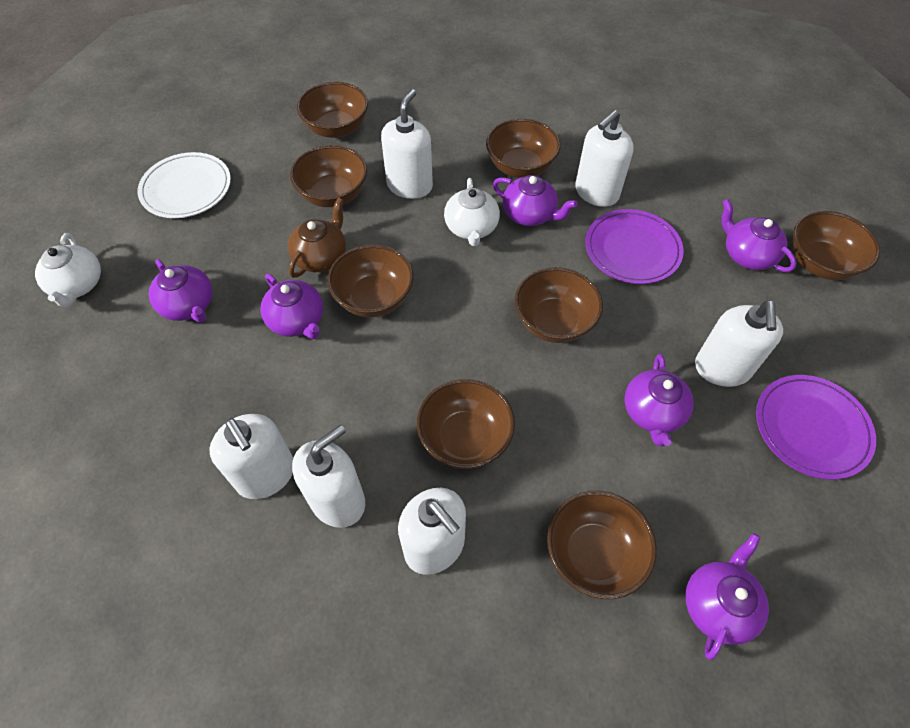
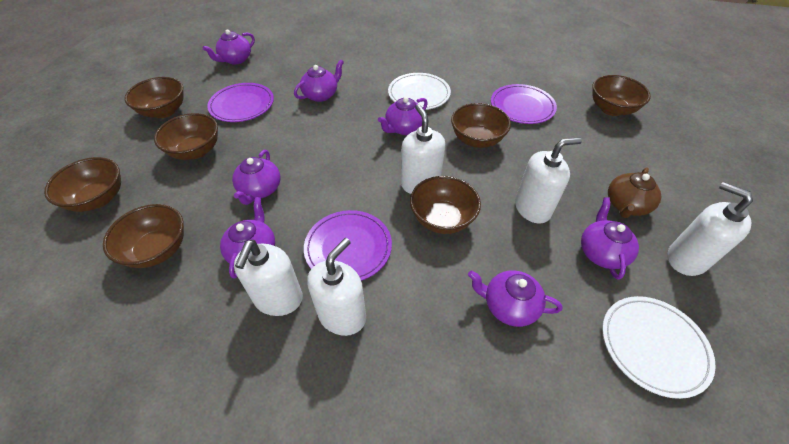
brown bowl: [290,145,367,207] [297,82,368,138] [327,244,414,318] [417,379,515,469] [486,118,561,178] [515,267,603,343] [547,491,657,599] [793,211,880,280] = 8 -> [44,157,121,212] [103,204,184,268] [124,77,184,118] [154,113,218,160] [410,176,481,234] [451,103,511,148] [592,75,651,116] = 7
purple plate: [585,209,684,284] [756,375,876,480] = 2 -> [207,83,274,122] [304,210,392,281] [491,84,557,124] = 3
purple teapot: [149,259,213,322] [260,274,323,339] [493,175,578,226] [624,354,694,447] [685,533,769,660] [721,199,797,272] = 6 -> [203,30,255,65] [220,197,275,279] [232,150,280,205] [294,60,344,102] [378,97,428,135] [468,271,563,327] [581,197,639,280] = 7
white plate: [138,152,231,218] = 1 -> [388,73,451,110] [602,296,716,399] = 2
white soap dispenser: [209,414,293,499] [292,425,365,528] [381,89,433,199] [398,488,466,575] [575,110,634,207] [695,300,783,387] = 6 -> [234,240,303,316] [307,238,366,336] [401,104,445,194] [515,137,582,224] [667,182,753,276] = 5
white teapot: [35,233,101,307] [444,178,500,246] = 2 -> none = 0

